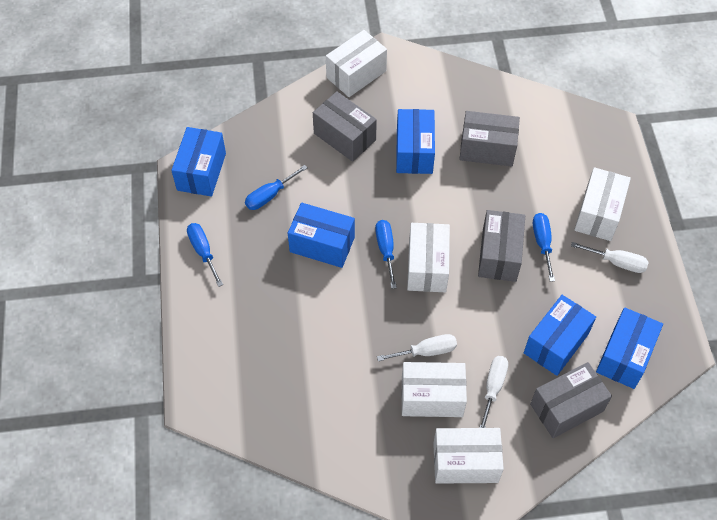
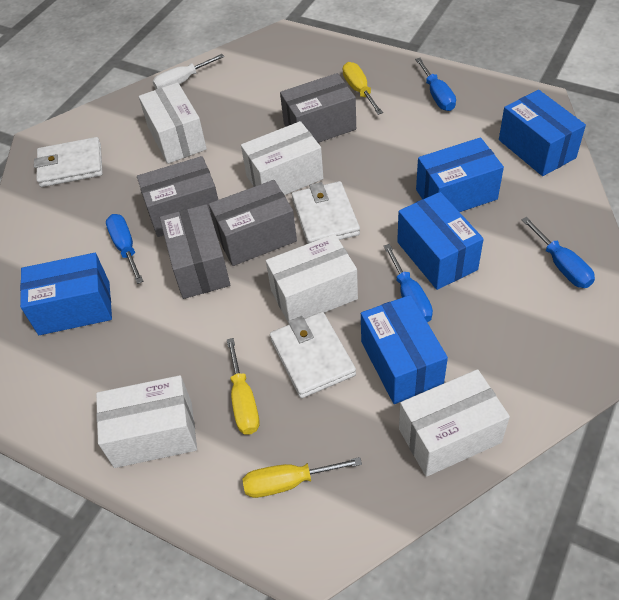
white screwdriver: [377,334,457,361] [479,356,508,428] [571,242,648,273] = 3 -> [152,54,225,89] = 1
white wallet: none = 0 -> [34,137,103,187] [270,312,356,398] [292,181,360,244] = 3
yellow screwdriver: none = 0 -> [227,338,259,434] [243,457,362,498] [343,62,383,115] = 3

